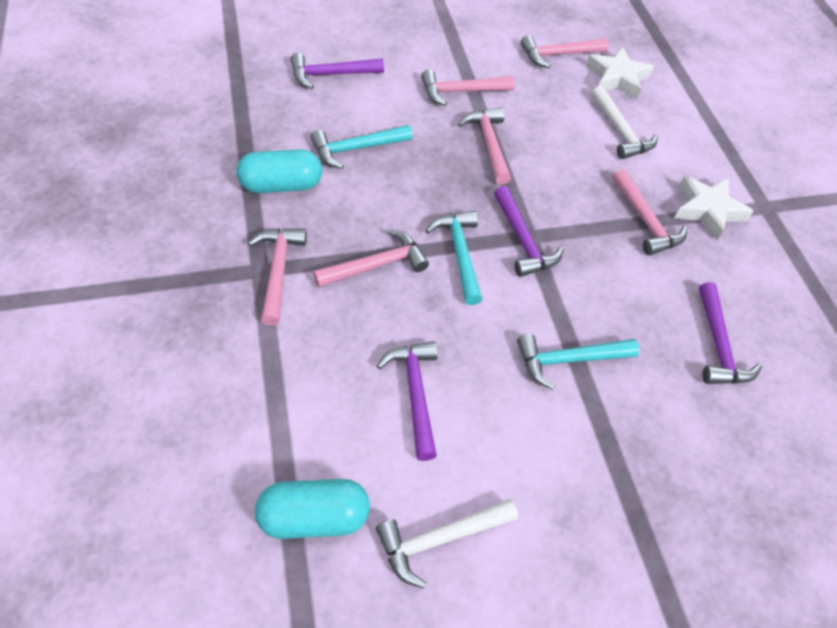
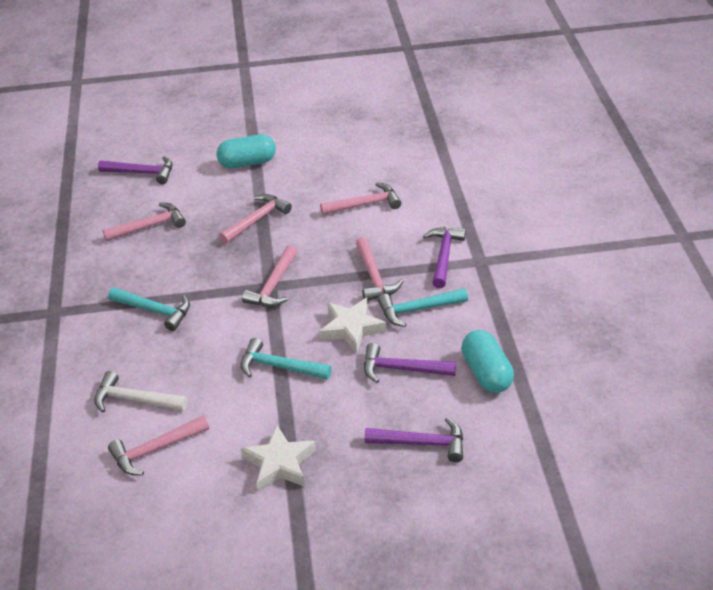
white hammer: [376,499,518,589] [592,86,658,159] = 2 -> [94,371,188,413] = 1

